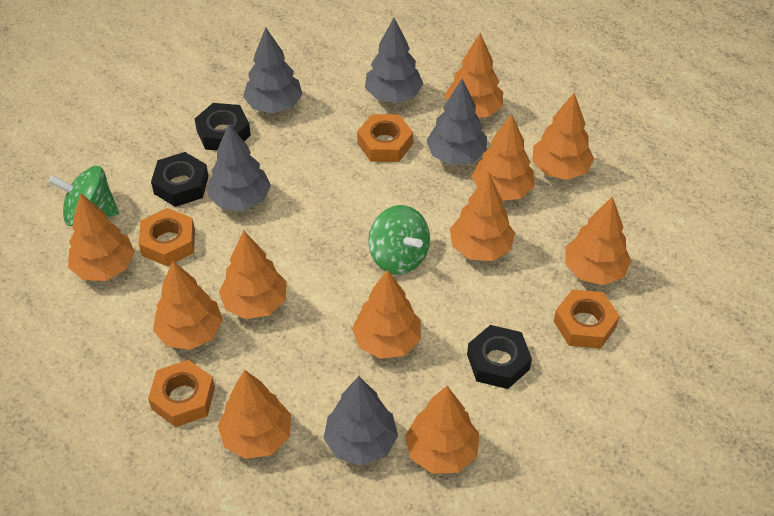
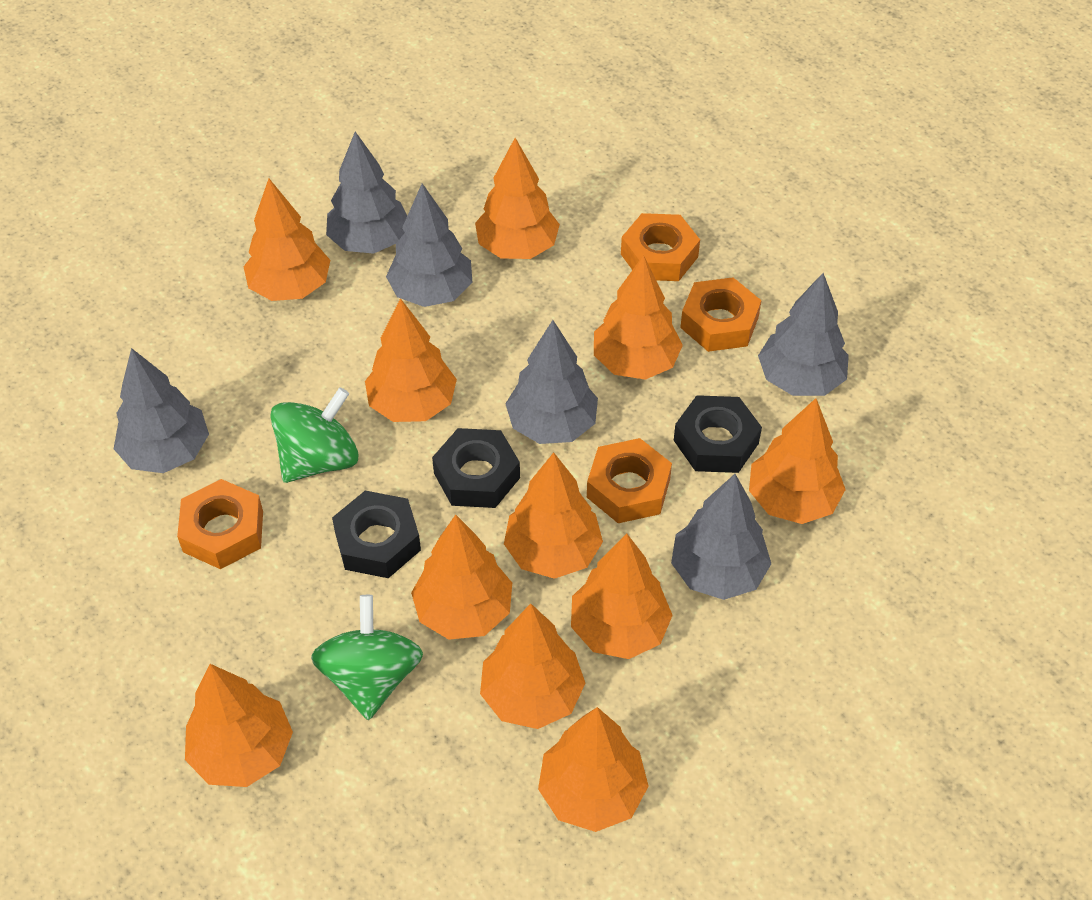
grey tree: [208,124,271,211] [243,28,302,113] [324,376,398,466] [365,18,423,103] [426,79,487,165] = 5 -> [114,348,209,473] [326,132,407,254] [386,183,473,307] [505,320,598,444] [671,474,771,600] [758,273,849,396] = 6

